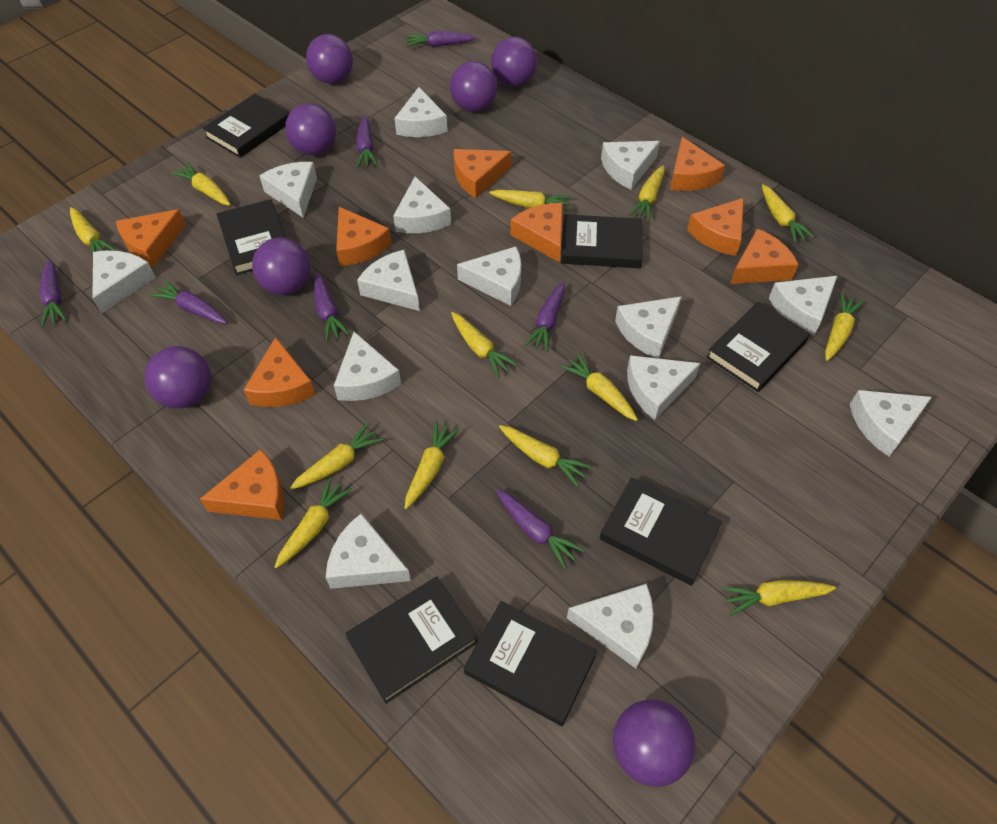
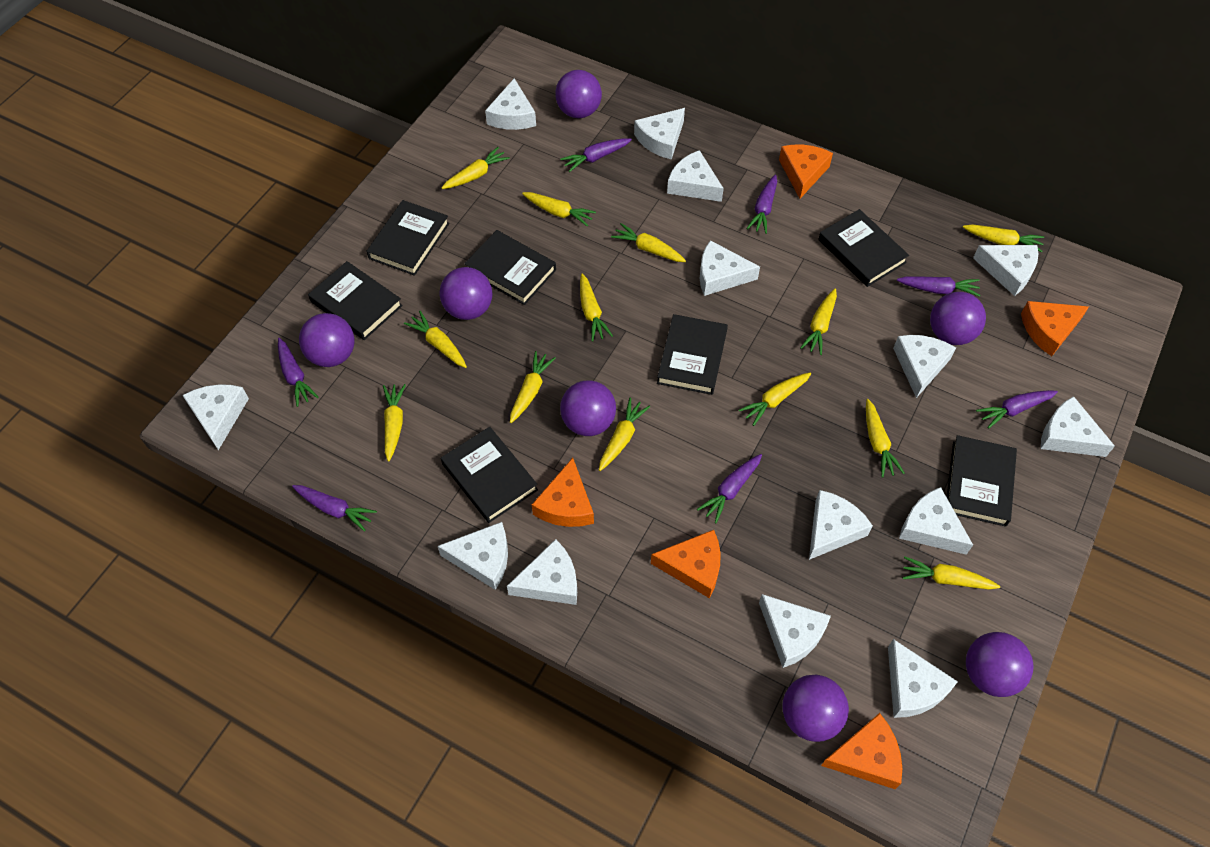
orange cheese: [116,209,185,267] [200,449,284,520] [244,337,315,407] [336,207,391,266] [454,149,511,198] [511,203,563,263] [670,137,725,191] [687,198,744,256] [730,229,799,284] = 9 -> [532,458,594,527] [651,530,721,598] [779,145,833,199] [821,713,902,789] [1021,301,1089,356] = 5

